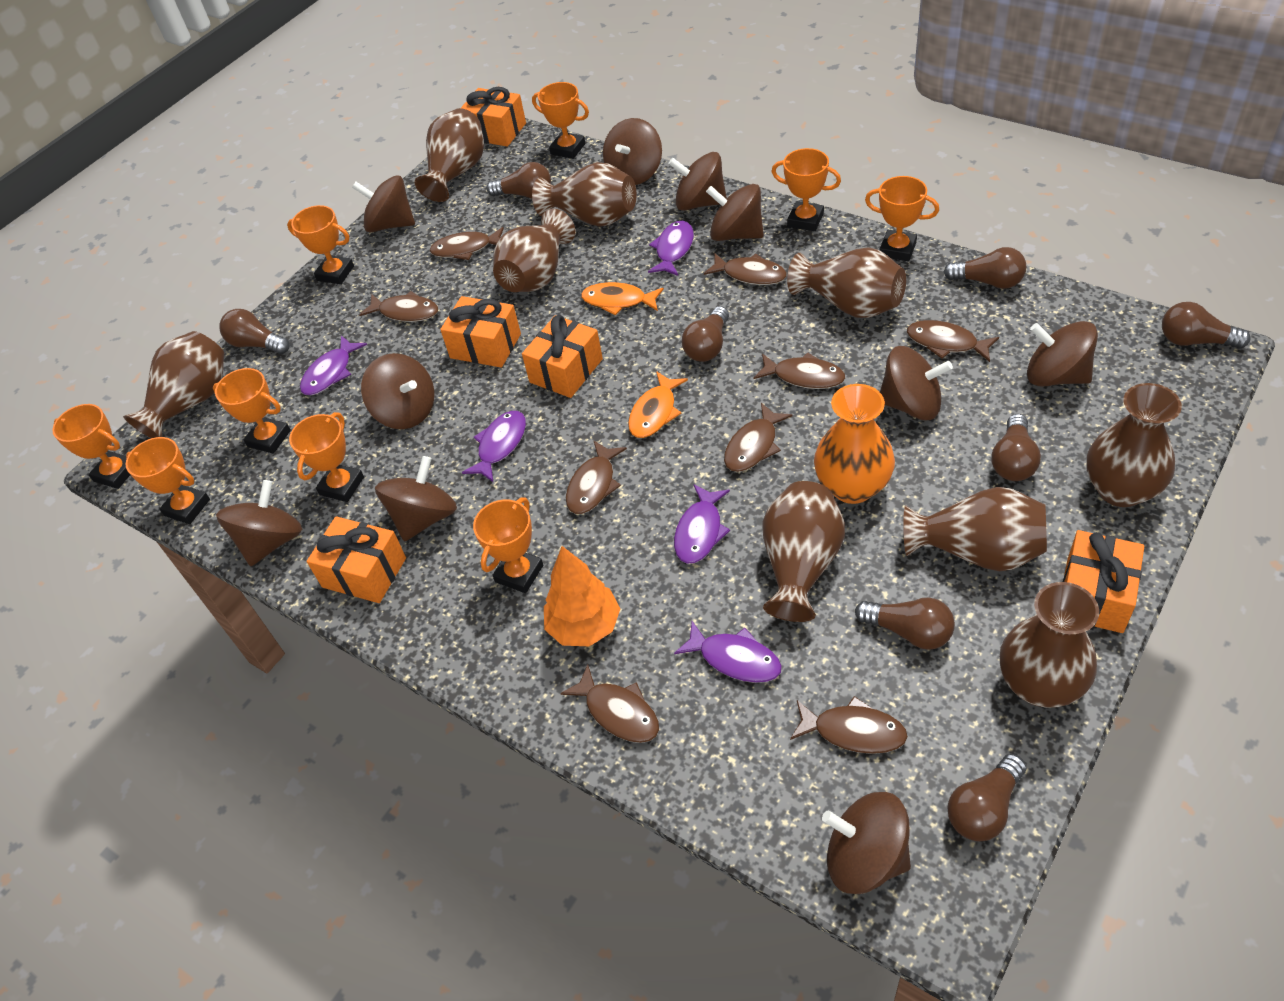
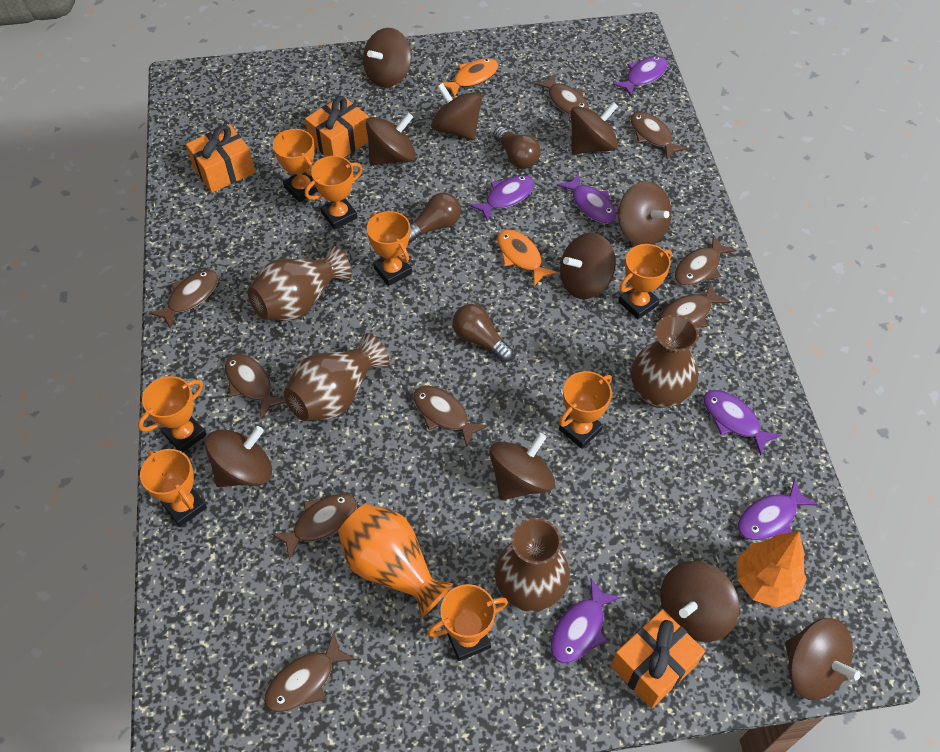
brown light bulb: [219,309,290,354] [487,162,551,198] [682,306,729,362] [855,598,955,650] [944,247,1026,289] [947,754,1027,841] [992,414,1041,481] [1162,302,1250,349] = 8 -> [408,193,461,243] [453,304,514,362] [493,127,541,169] = 3
brown vase: [123,331,225,438] [414,108,484,202] [493,209,576,292] [532,162,636,227] [762,481,845,622] [787,248,906,318] [903,487,1047,571] [1000,582,1099,708] [1086,383,1182,507] = 9 -> [248,246,352,321] [284,333,389,421] [494,518,570,612] [631,315,699,408] = 4
orange gift: [307,516,406,603] [440,296,521,368] [461,87,526,147] [522,315,603,398] [1063,530,1144,633] = 5 -> [186,124,255,193] [305,95,369,157] [611,609,705,709] = 3
orange trophy: [52,404,130,489] [126,437,210,524] [213,368,291,454] [287,205,354,284] [289,412,364,502] [473,497,543,593] [532,82,589,159] [771,148,841,231] [865,176,939,261] = 9 -> [138,376,206,452] [140,449,207,527] [273,129,318,202] [305,156,363,229] [367,211,412,286] [427,584,508,661] [559,371,612,449] [619,244,672,319] = 8
purple fish: [300,336,367,395] [462,411,526,483] [648,221,694,276] [674,484,730,564] [674,621,782,683] = 5 -> [469,175,534,222] [550,578,621,664] [557,173,617,224] [612,56,668,97] [703,390,781,456] [738,479,818,540] = 6

